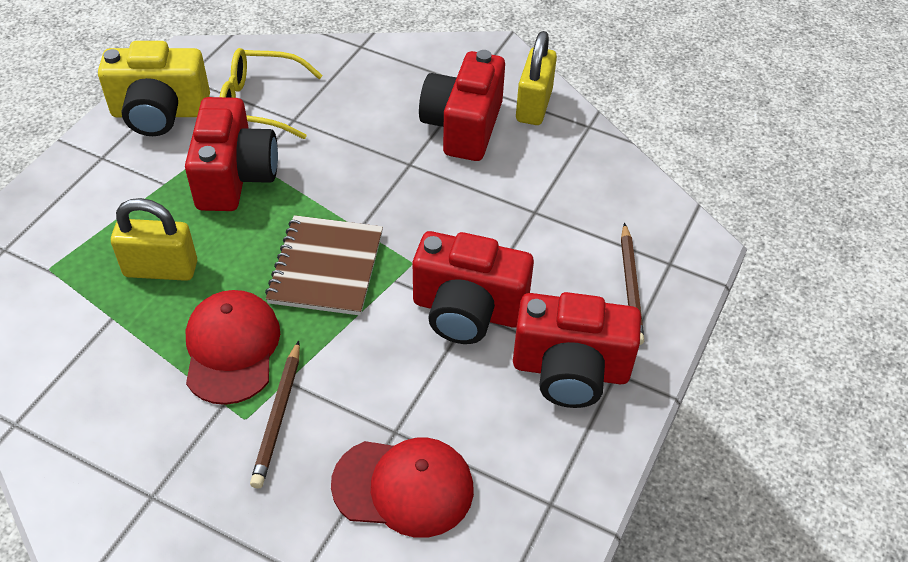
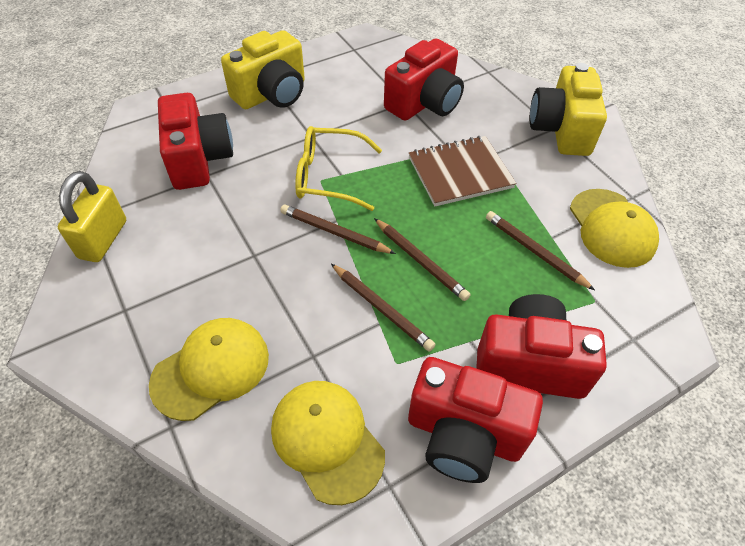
brown pencil: [250,341,300,488] [621,223,644,345] = 2 -> [280,205,396,254] [331,264,436,351] [374,218,470,301] [486,211,595,290] = 4
red cap: [186,290,280,405] [331,438,474,538] = 2 -> none = 0
yellow camera: [98,41,210,136] = 1 -> [221,30,305,109] [530,63,607,156] = 2
yellow cap: none = 0 -> [149,318,269,421] [271,381,385,505] [570,189,659,268] = 3
yellow padlock: [111,198,197,281] [516,31,557,125] = 2 -> [58,171,126,262] = 1

